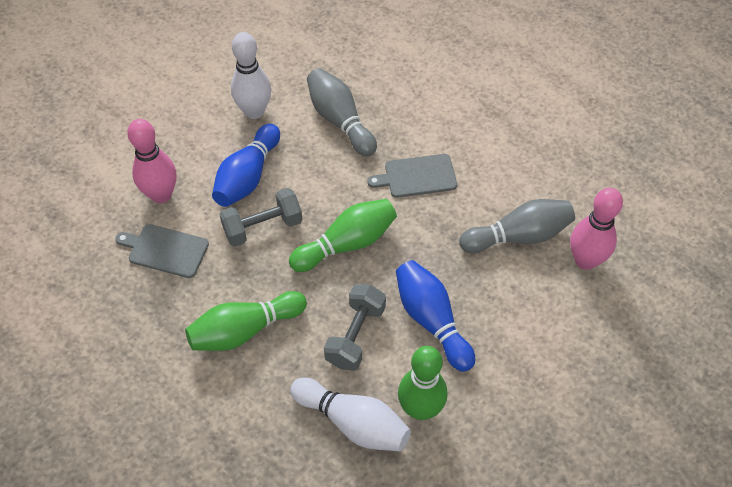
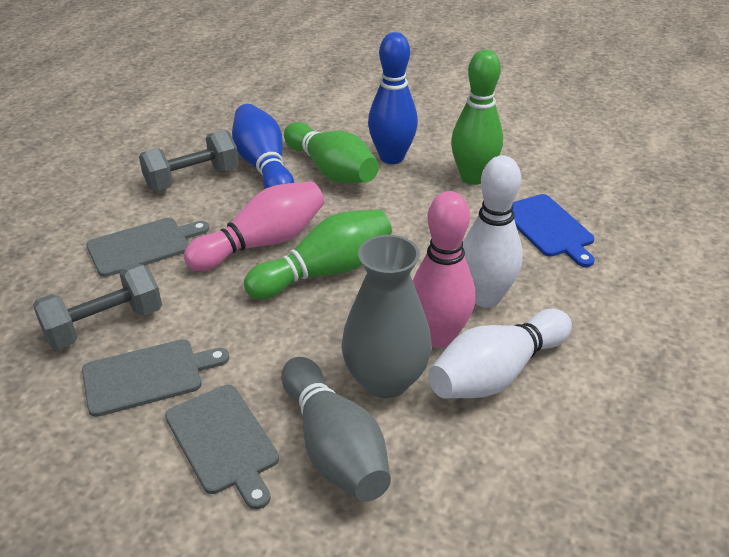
blue cutting board: none = 0 -> [513,194,595,267] = 1
grey bowling pin: [307,68,377,156] [459,199,575,253] = 2 -> [281,357,391,502] = 1
grey cutting board: [115,224,209,278] [367,154,457,198] = 2 -> [82,339,229,417] [86,218,209,277] [165,385,279,509] = 3
grey vase: none = 0 -> [341,235,432,398] = 1

